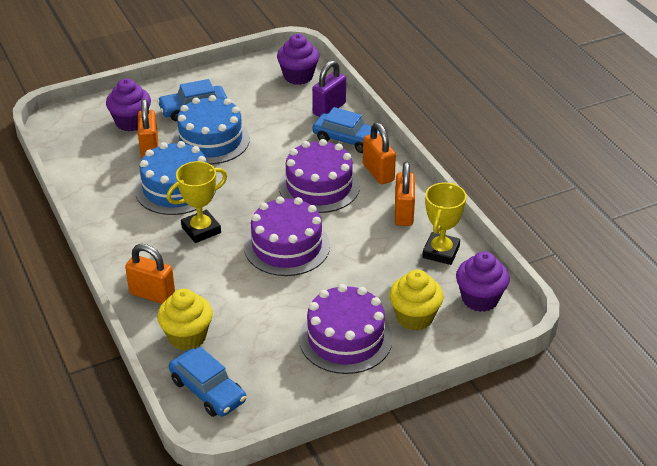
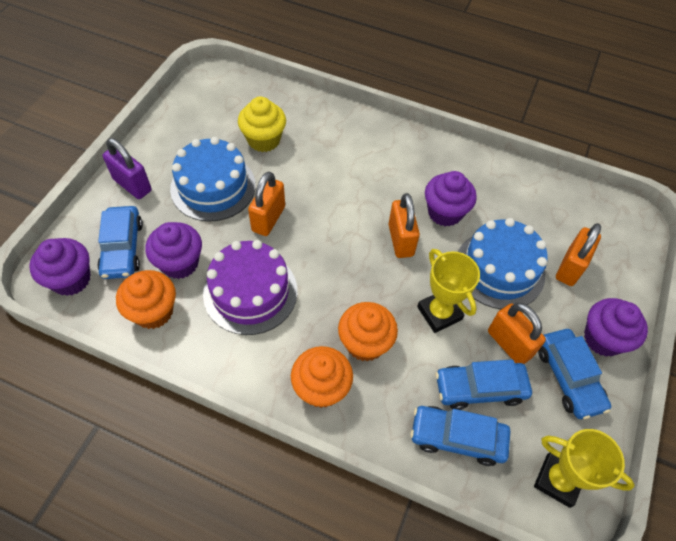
blue car: [157,79,227,121] [169,347,246,417] [312,107,381,153] = 3 -> [97,206,143,279] [410,406,510,466] [436,359,532,410] [538,329,611,419] = 4
orange cupcake: none = 0 -> [116,270,176,329] [291,346,353,408] [338,302,398,362] = 3
purple cake: [244,196,330,276] [279,139,360,213] [299,284,392,374] = 3 -> [203,240,297,335] = 1
purple cupcake: [106,79,151,132] [277,34,319,85] [456,251,510,312] = 3 -> [29,238,91,296] [145,222,202,279] [425,171,477,227] [584,298,648,357] = 4
yellow cupcake: [157,289,213,350] [389,269,444,331] = 2 -> [238,97,286,152] = 1

